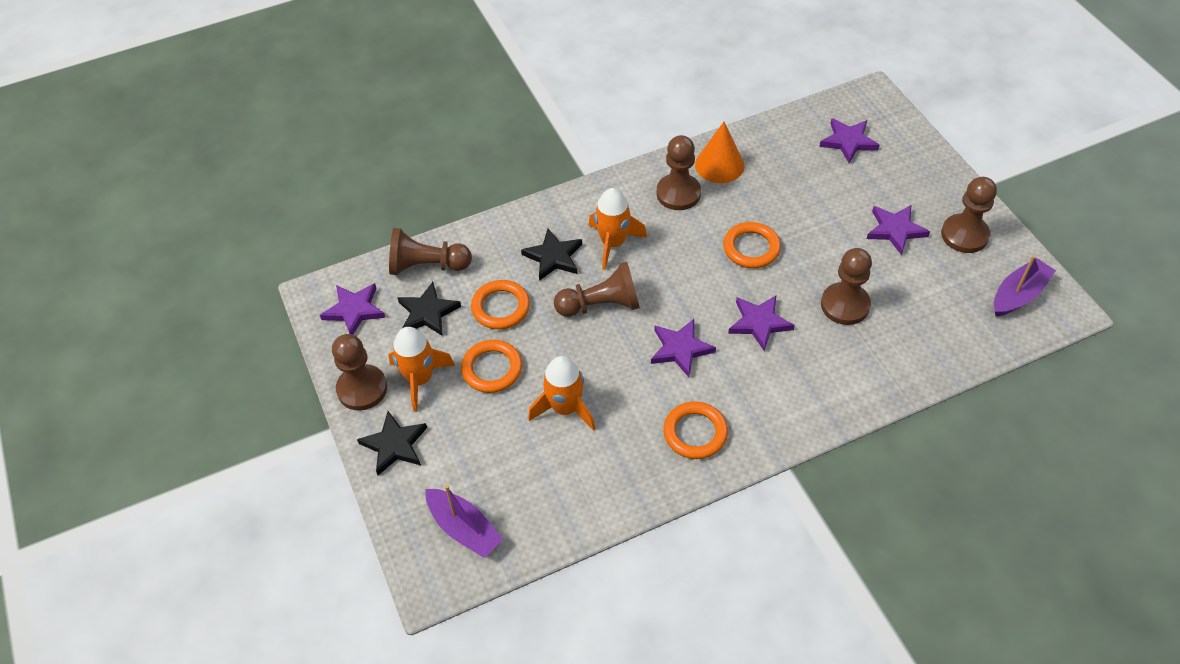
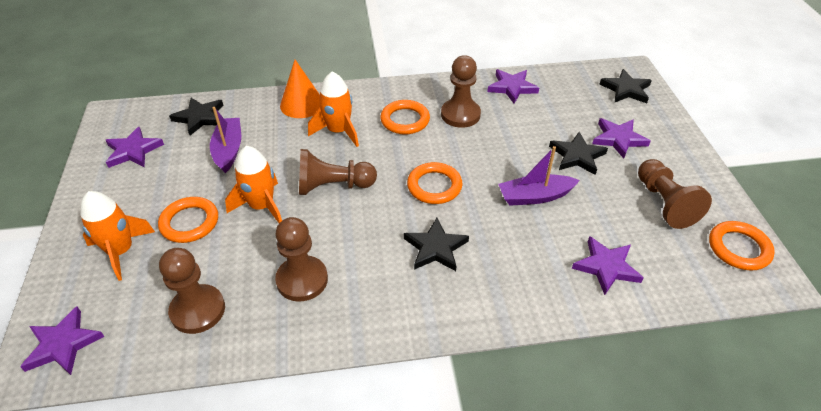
black star: [357,411,427,475] [397,282,461,336] [521,228,582,281] = 3 -> [169,98,223,135] [404,218,469,271] [549,132,608,175] [599,69,652,103] = 4
brown pawn: [332,334,387,410] [389,228,472,275] [554,262,640,317] [657,135,701,210] [821,248,872,325] [941,177,997,253] = 6 -> [159,248,225,334] [275,217,328,302] [299,149,377,195] [441,55,481,128] [638,159,712,229] = 5

